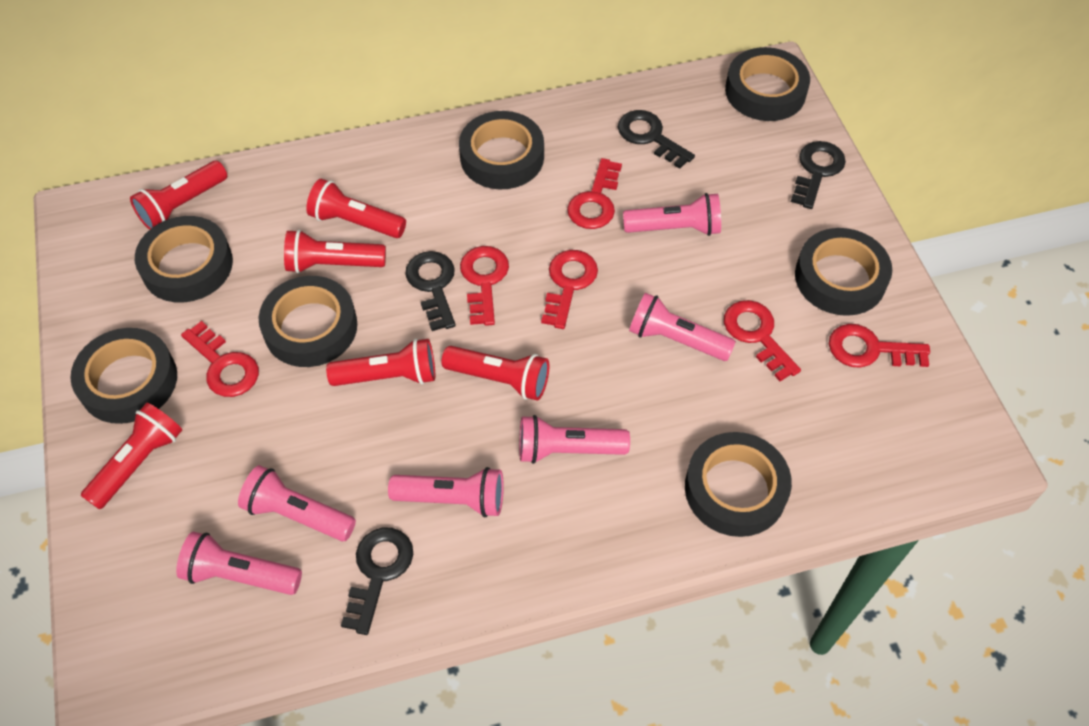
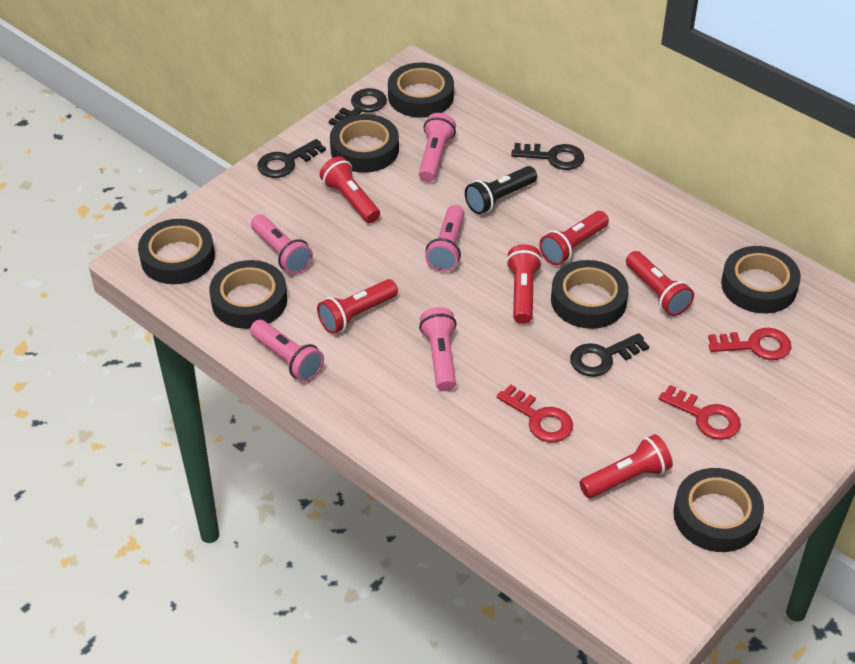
black flashlight: none = 0 -> [465,166,537,214] = 1
pink flashlight: [176,532,302,595] [238,465,356,541] [388,467,504,517] [519,415,630,464] [623,193,721,236] [629,293,736,361] = 6 -> [250,320,324,382] [251,215,313,274] [419,113,456,182] [419,307,457,391] [425,205,465,272] = 5
red key: [181,321,259,397] [460,246,509,326] [541,250,598,329] [567,158,622,229] [724,300,801,381] [829,324,930,368] = 6 -> [497,384,573,442] [659,385,741,440] [708,328,791,360] = 3

